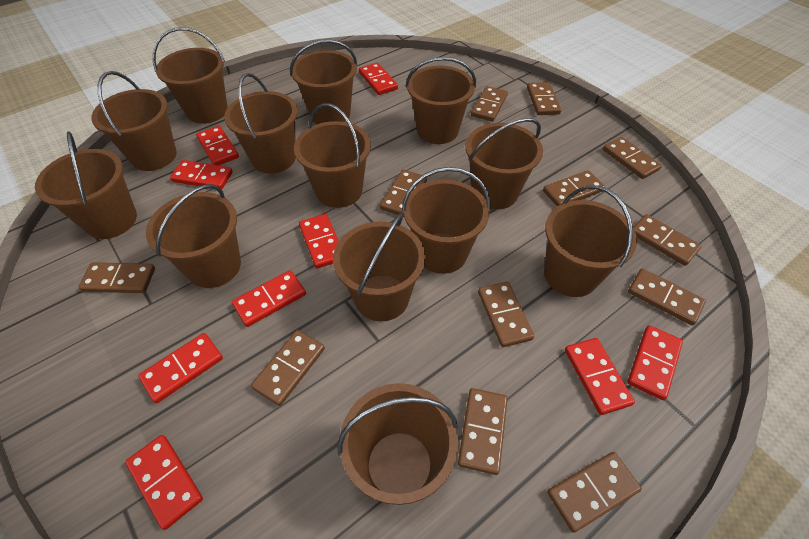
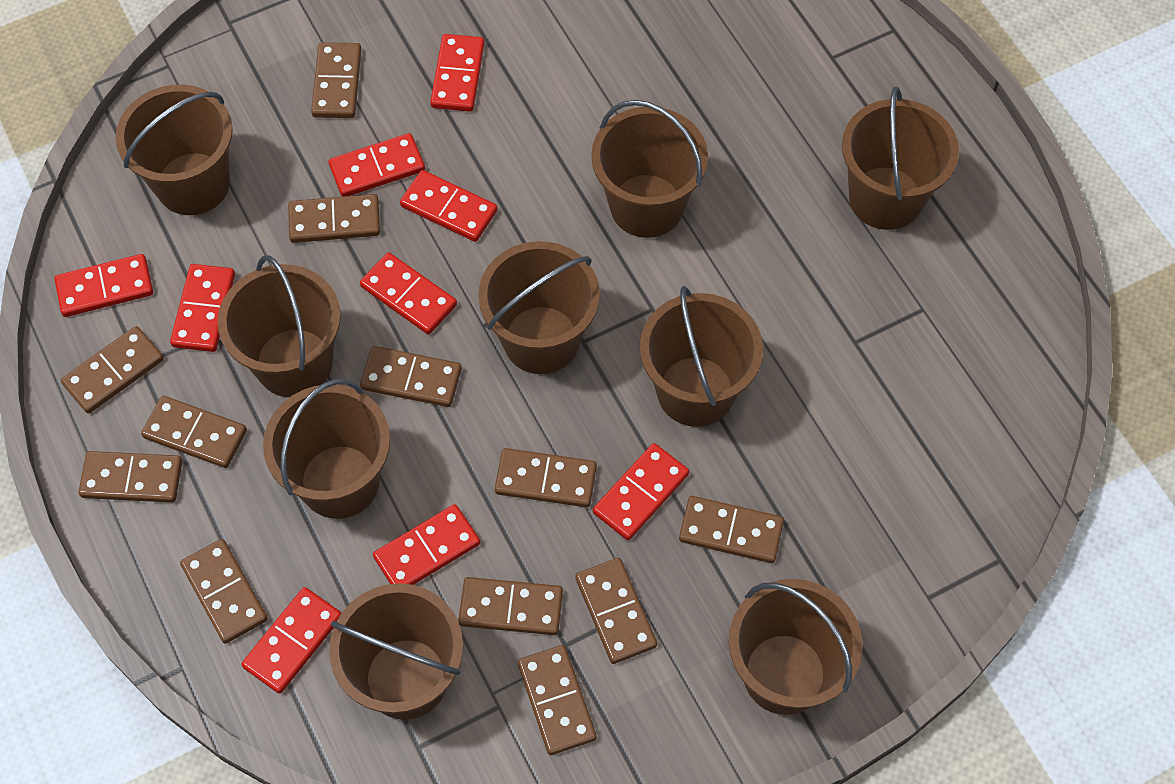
brown bucket: [35,132,137,239] [91,71,177,171] [146,184,241,288] [153,27,228,124] [224,73,298,174] [290,40,357,124] [294,103,371,208] [333,213,426,321] [337,383,458,505] [402,167,490,274] [406,57,476,144] [465,118,543,209] [544,185,637,297] = 13 -> [115,85,233,215] [218,255,341,397] [263,379,390,519] [329,583,463,720] [478,241,600,374] [591,100,708,238] [640,286,763,427] [729,579,863,715] [842,87,959,230] = 9

